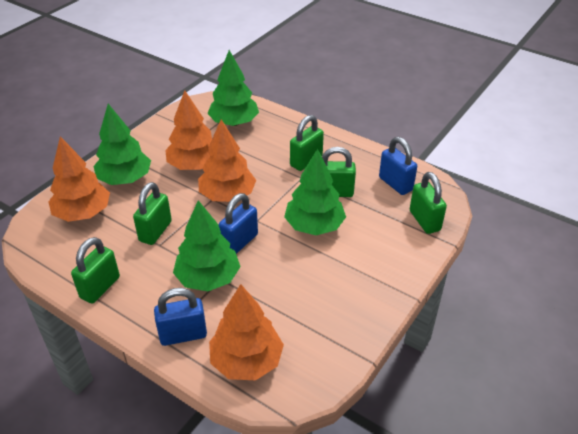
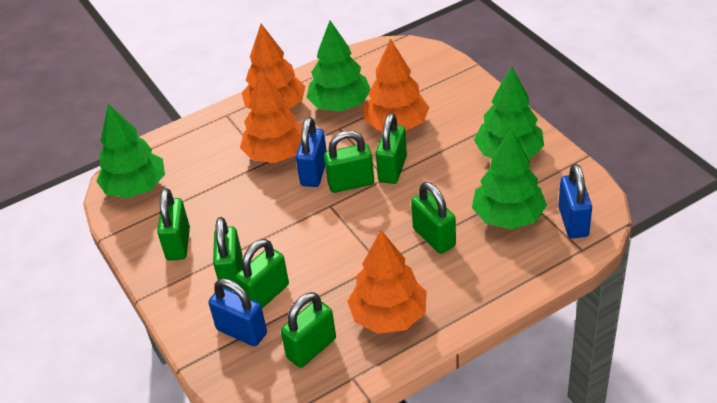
green padlock: [71,237,120,304] [133,182,172,245] [290,115,324,171] [322,147,356,197] [410,172,447,234] = 5 -> [157,188,190,261] [213,217,243,291] [236,239,289,308] [281,292,336,368] [324,131,374,193] [376,113,407,184] [411,182,456,254] = 7

